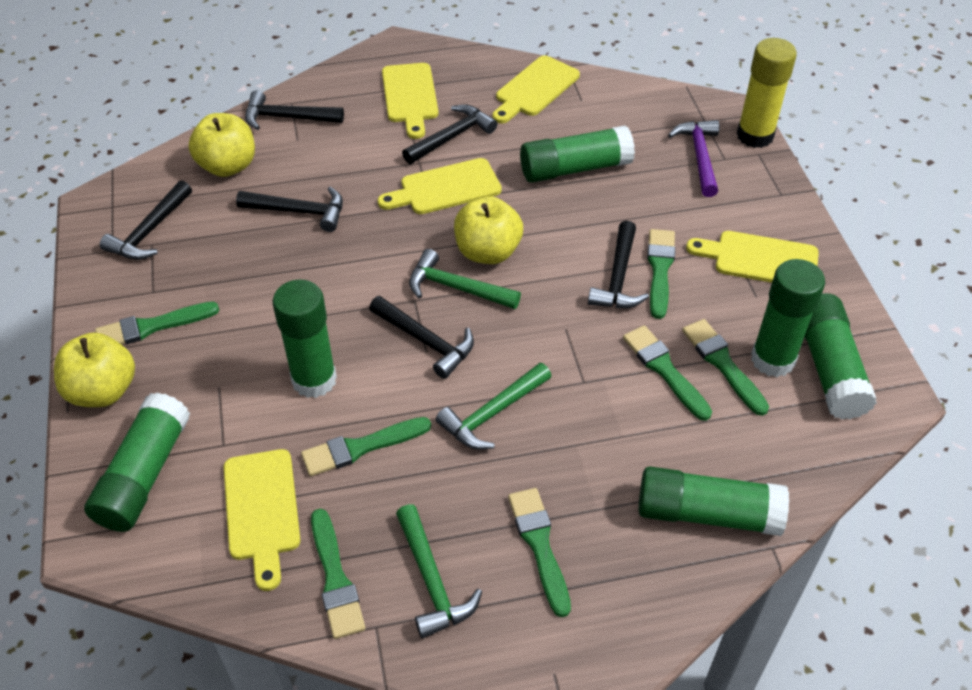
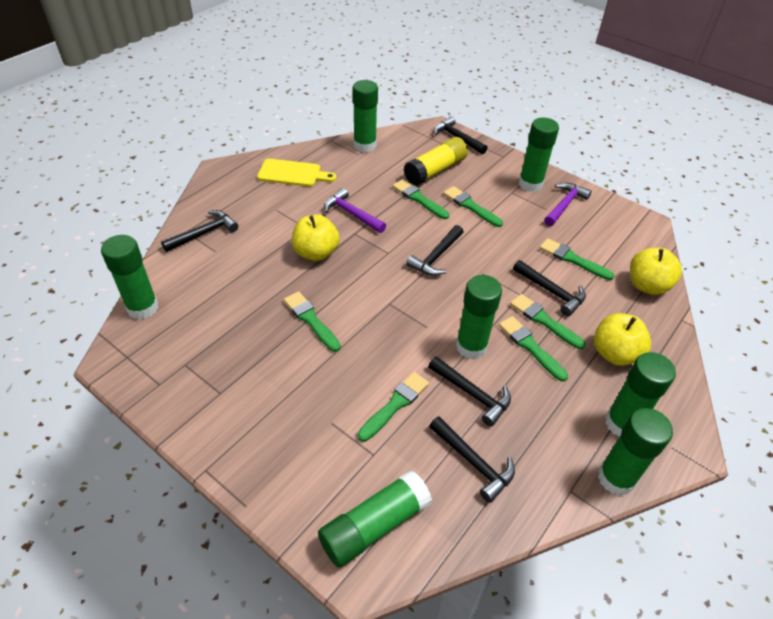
green glue stick: [84,392,190,532] [273,280,337,398] [520,125,635,183] [639,466,789,536] [751,259,825,377] [804,293,877,420] = 6 -> [101,235,158,320] [318,470,432,567] [353,80,378,152] [456,275,502,359] [518,118,559,192] [598,408,673,496] [605,352,676,437] = 7
green hammer: [396,504,482,639] [409,249,521,309] [436,363,551,450] = 3 -> none = 0
purple hammer: [668,120,719,197] = 1 -> [324,188,386,233] [544,183,592,226] = 2
yellow cutting board: [224,449,301,591] [378,158,502,214] [382,63,438,139] [492,55,580,123] [686,231,819,283] = 5 -> [257,158,337,187] = 1

